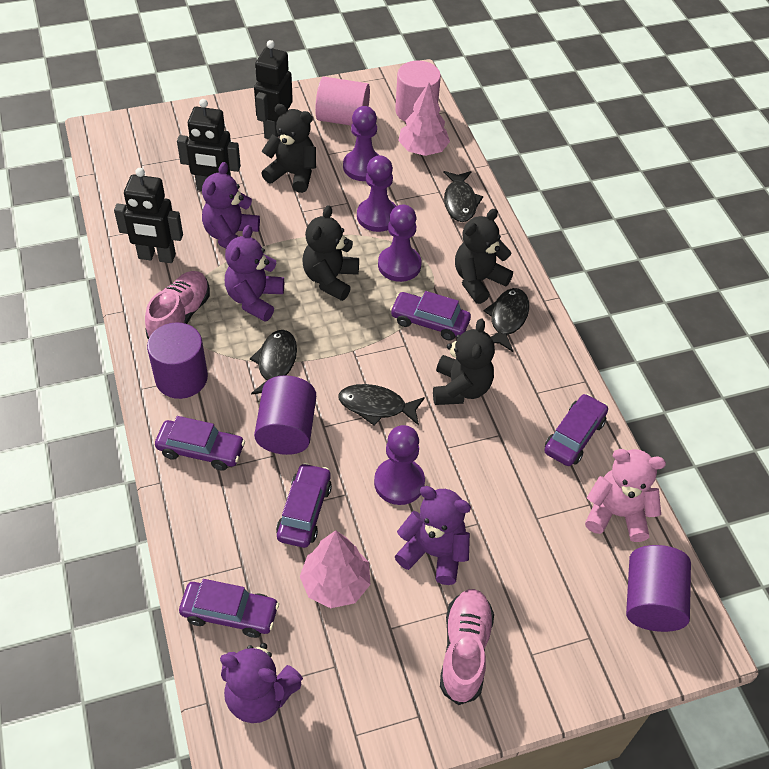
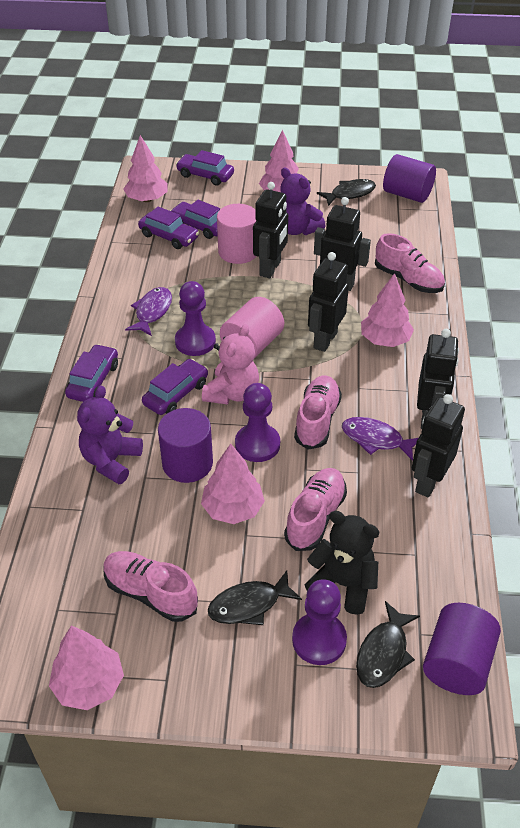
black fish: [250,330,297,395] [338,384,425,426] [443,171,483,222] [483,288,529,352] = 4 -> [208,571,302,625] [317,179,376,206] [356,601,420,688] = 3
black robot: [114,168,183,263] [177,99,241,191] [254,40,293,139] = 3 -> [253,182,288,278] [308,252,349,352] [314,197,371,291] [412,394,465,498] [417,329,459,429] = 5
black teddy bear: [261,104,316,193] [302,205,359,301] [433,318,495,405] [455,209,513,304] = 4 -> [305,511,379,615] = 1
pink shoe: [145,271,210,339] [440,589,494,705] = 2 -> [103,551,198,622] [284,468,347,551] [294,375,342,450] [375,233,445,293] = 4
pink tree: [300,530,371,608] [398,83,450,156] = 2 -> [49,626,124,710] [123,135,168,202] [201,444,265,524] [259,130,299,192] [361,273,414,347] = 5
purple fish: none = 0 -> [125,287,172,336] [342,417,418,461] = 2
purple pawn: [343,106,379,181] [357,155,396,232] [374,425,425,505] [378,204,422,282] = 4 -> [175,281,216,356] [235,383,280,462] [292,579,347,665] = 3
purple teddy bear: [202,162,260,249] [220,643,303,723] [225,225,284,322] [395,486,471,585] = 4 -> [77,386,143,484] [280,168,326,235] = 2

